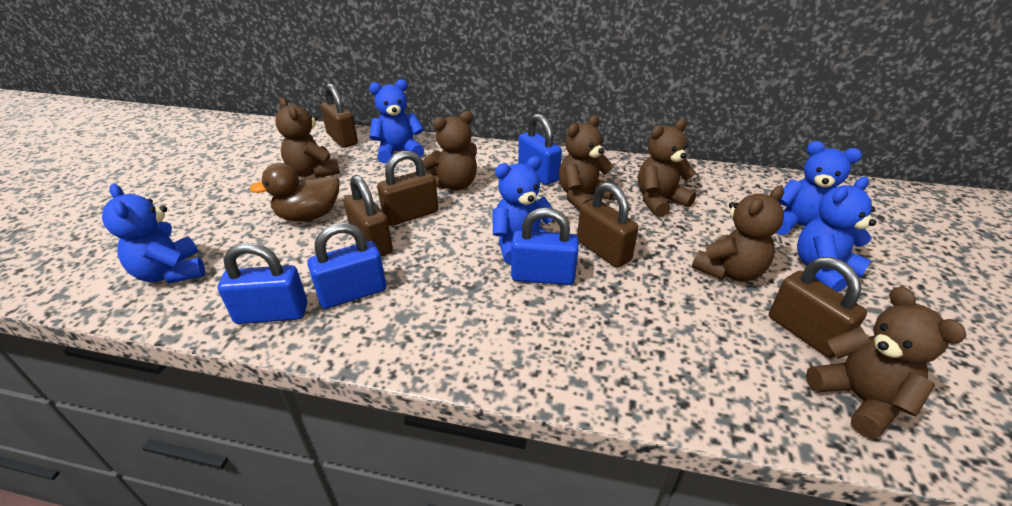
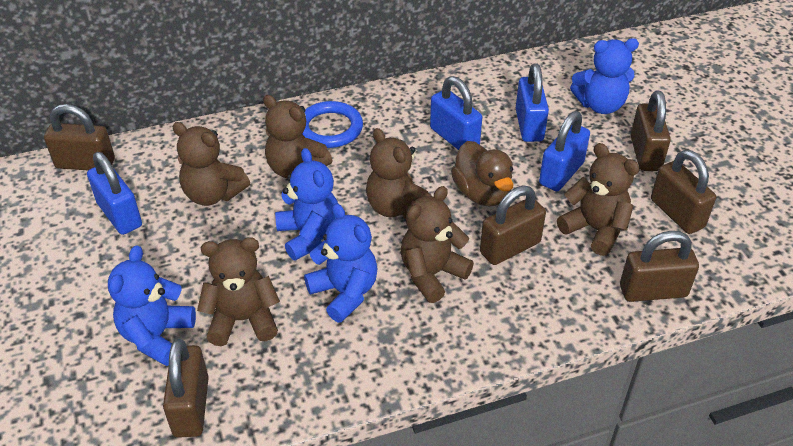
blue ring: none = 0 -> [302,101,363,148] = 1
blue teddy bear: [102,184,205,284] [369,79,424,163] [492,156,553,265] [776,141,862,235] [797,177,876,292] = 5 -> [108,245,196,366] [275,148,338,261] [304,203,378,323] [570,38,639,114] = 4
brown padlock: [320,83,358,148] [344,175,393,257] [377,151,438,226] [577,182,639,268] [769,257,867,358] = 5 -> [44,104,115,170] [163,339,209,438] [480,186,546,265] [620,231,699,302] [631,91,671,171] [651,150,716,234] = 6

